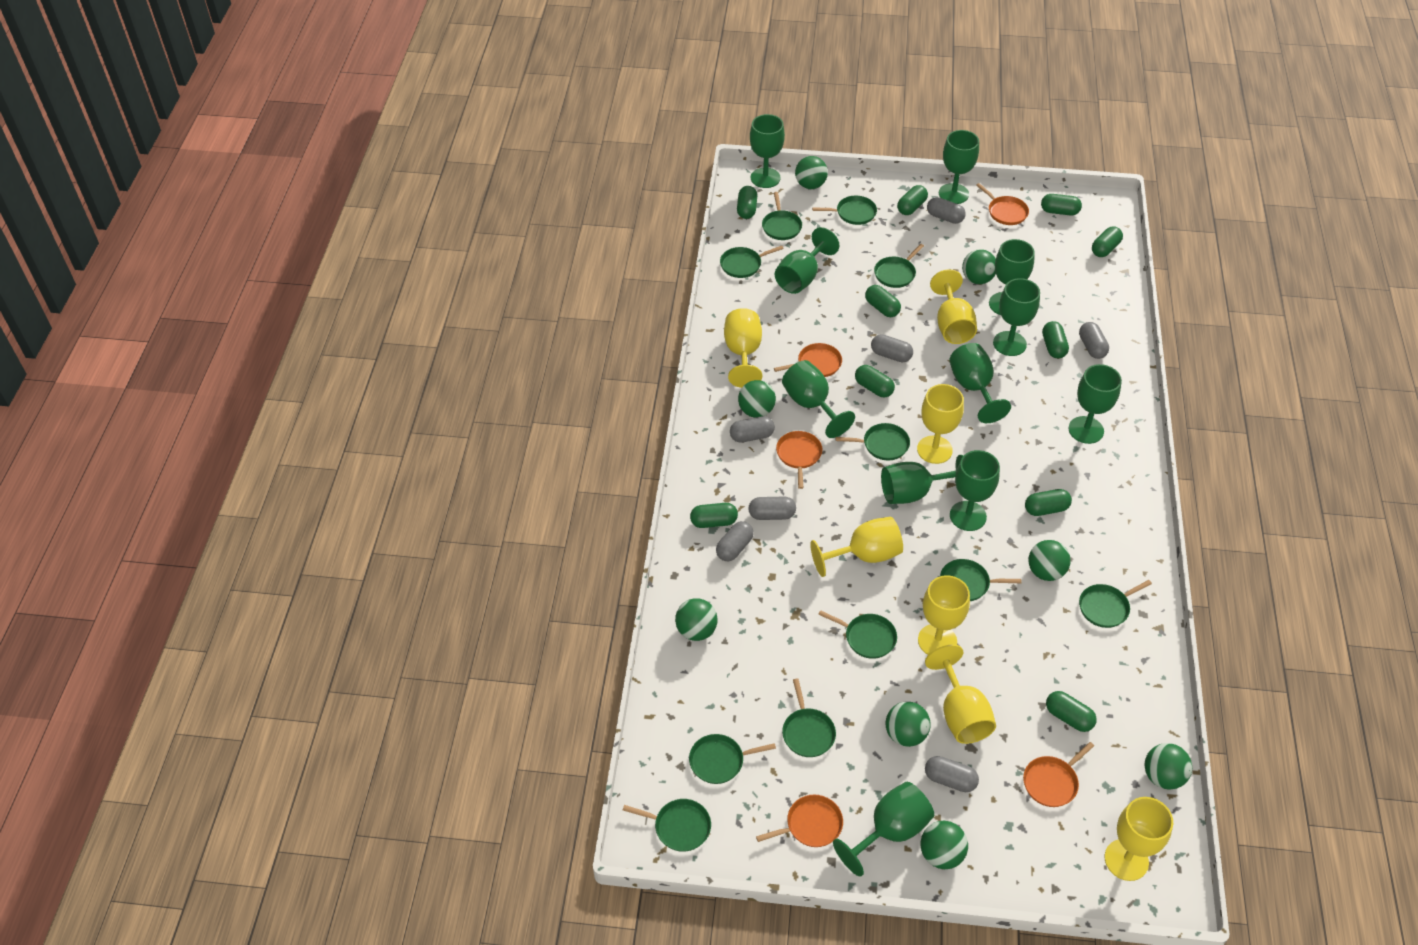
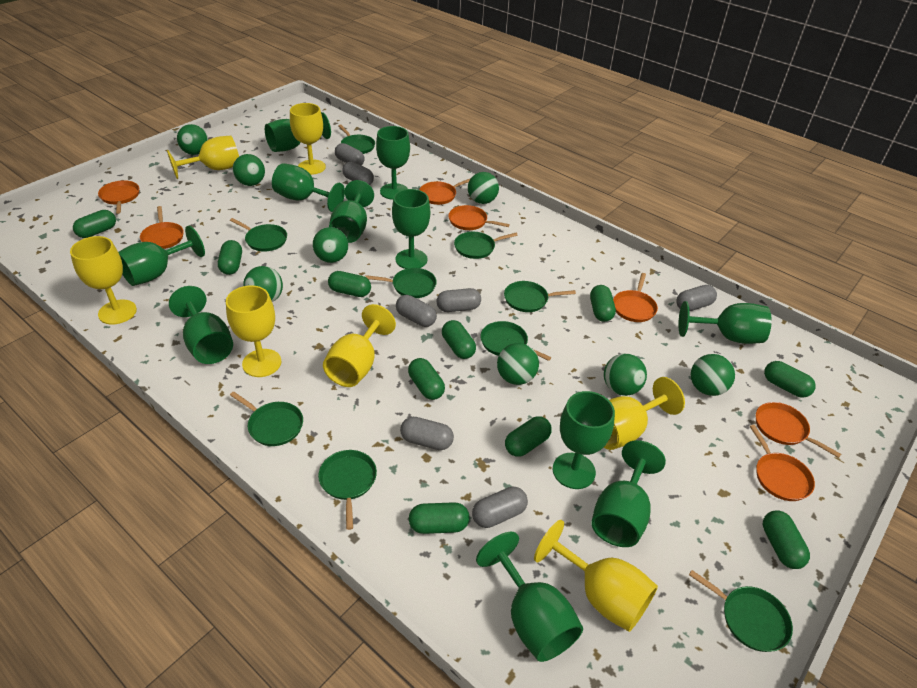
green pan: [623,799,711,852] [689,734,776,784] [720,246,784,278] [762,192,802,240] [782,679,836,757] [812,196,877,225] [818,610,897,659] [836,423,910,460] [874,244,924,288] [940,559,1022,601] [1079,580,1152,628] = 11 -> [230,218,287,251] [230,391,303,446] [318,450,377,530] [338,124,375,154] [365,268,437,298] [454,232,518,259] [481,321,552,361] [504,281,576,312] [689,570,793,652] = 9
orange pan: [756,795,843,847] [774,343,842,377] [776,431,822,489] [976,183,1029,225] [1023,742,1094,807] = 5 -> [98,180,139,214] [140,206,184,249] [419,178,471,205] [448,205,510,230] [613,273,658,322] [750,425,815,501] [756,402,841,458] = 7

